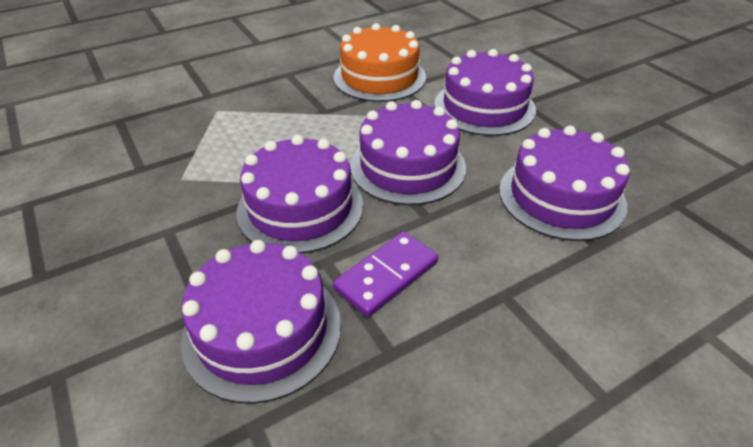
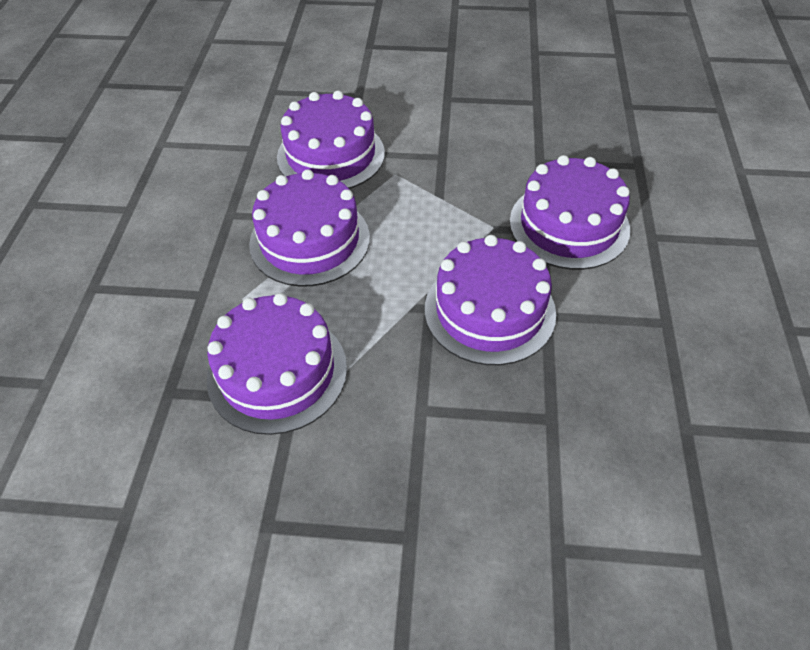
orange cake: [333,23,426,102] = 1 -> none = 0
purple domino: [333,231,438,317] = 1 -> none = 0

